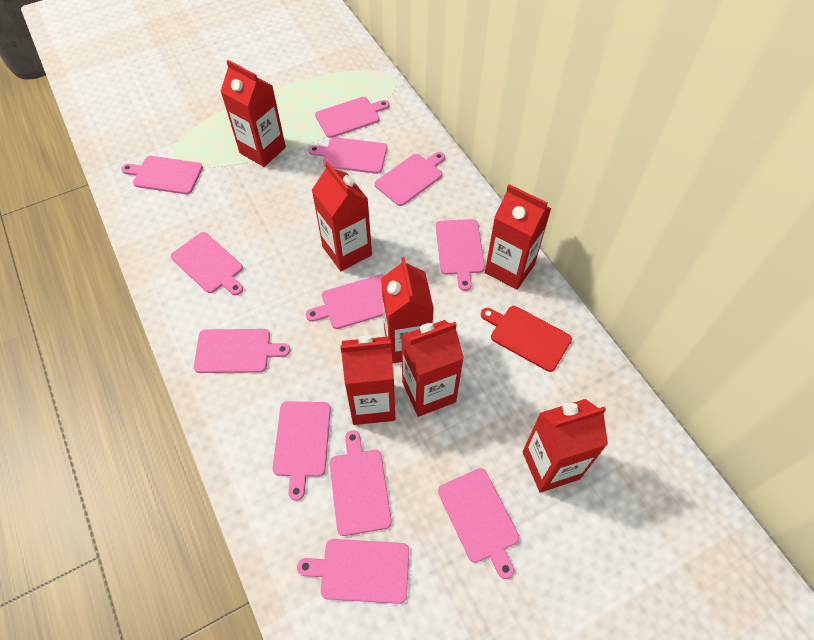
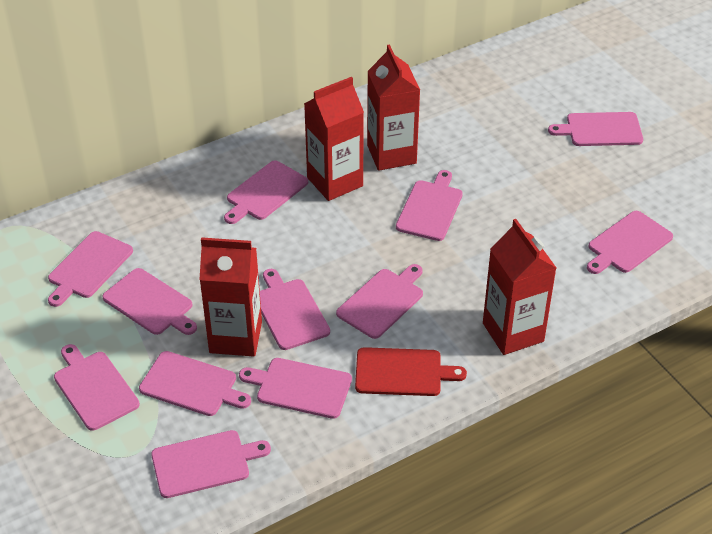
red carton: [220,60,286,167] [312,161,372,271] [340,335,395,425] [381,257,434,363] [401,320,464,417] [485,184,551,290] [523,399,608,492] = 7 -> [199,237,262,357] [304,77,364,201] [367,44,420,171] [483,219,556,355] = 4

